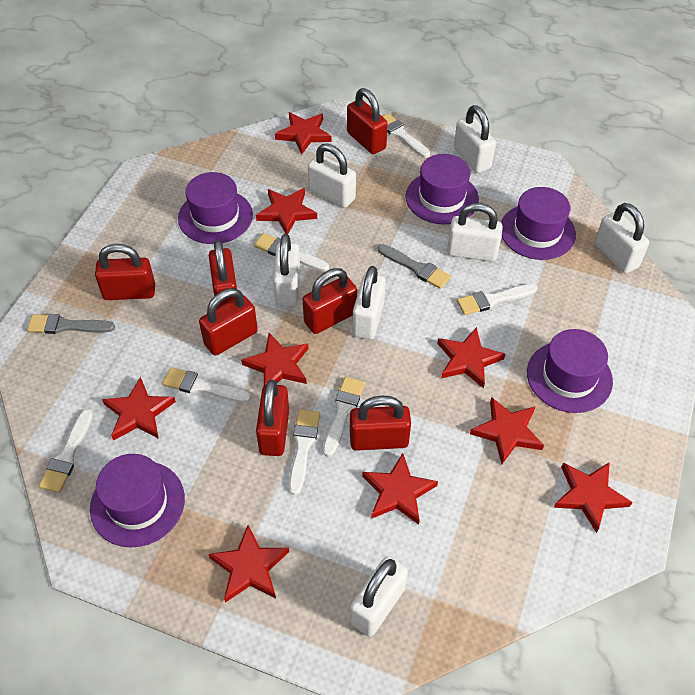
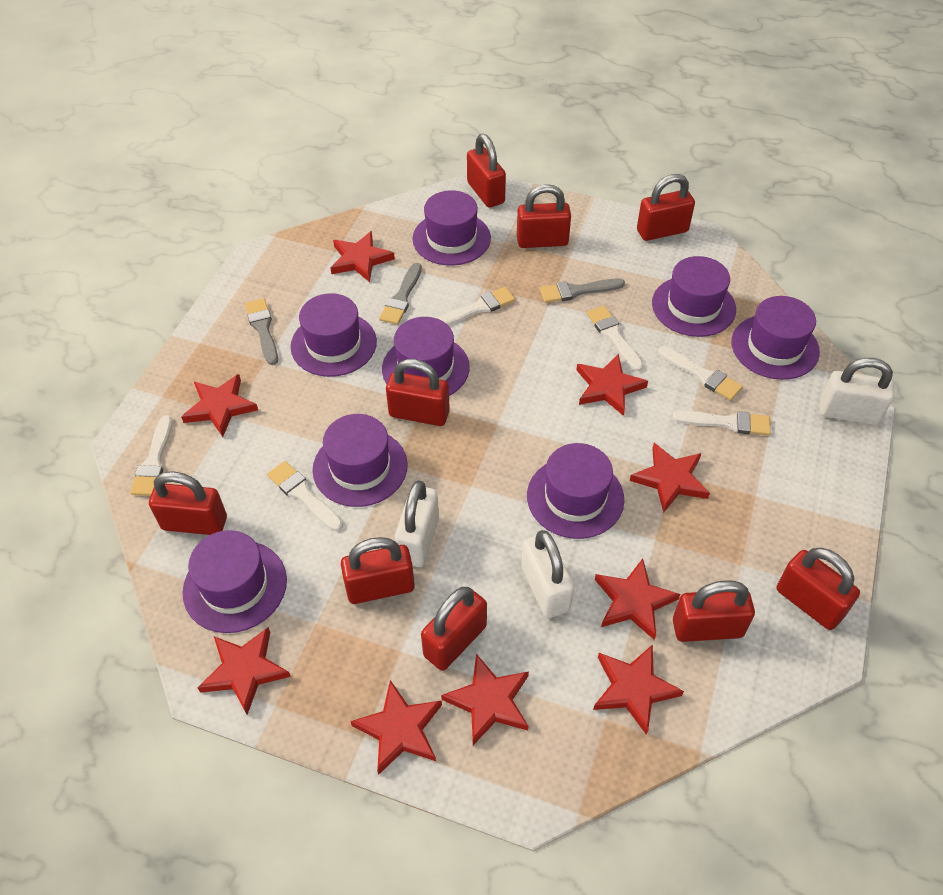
grey brush: [27,314,115,334] [378,244,451,289] = 2 -> [245,298,278,365] [379,263,422,325] [540,278,625,303] = 3
purple hat: [90,454,185,548] [178,172,253,244] [406,154,479,225] [501,187,576,260] [527,329,613,413] = 5 -> [182,530,287,633] [290,293,377,377] [313,414,408,507] [382,317,470,396] [412,190,491,266] [527,443,624,539] [652,256,736,337] [732,296,820,380] = 8
red padlock: [95,244,155,300] [199,288,258,356] [209,240,237,308] [256,380,289,456] [303,268,357,334] [347,88,388,154] [350,396,411,451] = 7 -> [149,472,227,535] [341,537,415,604] [386,359,450,426] [421,587,487,671] [467,134,506,208] [517,184,571,248] [637,174,695,241] [673,580,755,642] [776,548,860,630] = 9
white brush: [39,409,93,493] [163,367,251,403] [254,233,329,271] [289,409,320,495] [323,377,365,457] [382,113,430,158] [457,284,537,315] = 7 -> [130,415,173,496] [267,461,343,531] [437,287,515,325] [586,306,643,371] [658,346,743,401] [672,411,771,435] = 6
white padlock: [273,234,300,306] [308,143,356,208] [350,556,408,637] [353,266,386,339] [447,203,503,261] [454,105,496,173] [595,203,649,273] = 7 -> [395,480,439,567] [521,530,574,618] [820,358,894,425] = 3

